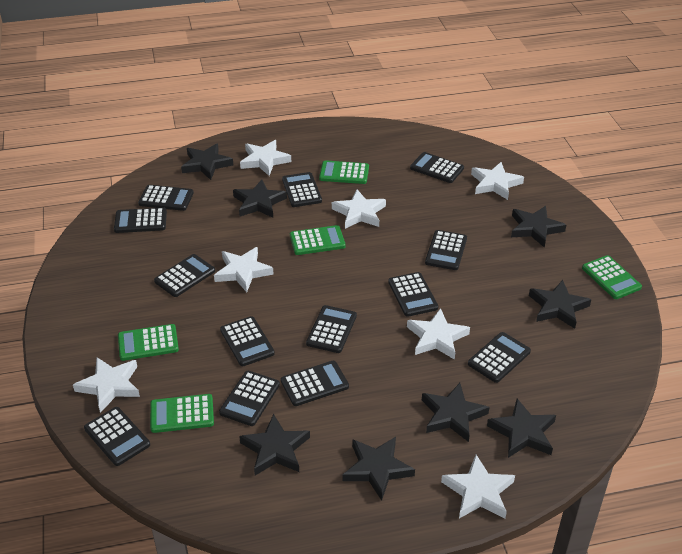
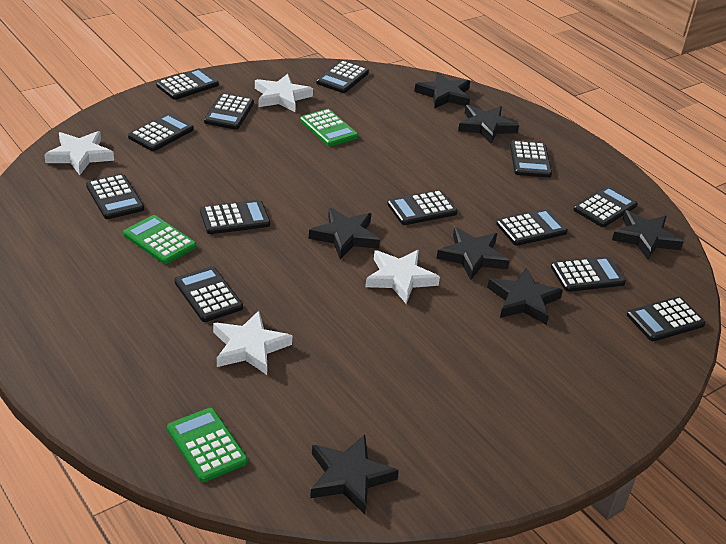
black star: [181,143,233,180] [233,179,287,218] [239,414,310,475] [343,437,415,501] [422,383,489,442] [487,399,556,458] [511,206,566,248] [529,280,592,329] = 8 -> [309,207,380,259] [310,435,399,515] [414,72,470,109] [436,227,510,280] [458,105,519,144] [487,268,563,325] [612,210,683,260] = 7
green calculator: [118,324,179,361] [150,394,214,433] [290,225,346,255] [319,160,369,184] [582,255,642,299] = 5 -> [123,215,196,264] [167,408,248,482] [300,109,358,146] = 3
white star: [73,357,140,413] [214,247,274,292] [240,140,291,176] [332,189,386,229] [407,308,470,360] [441,455,515,518] [471,162,524,200] = 7 -> [44,131,114,175] [213,311,292,375] [255,74,313,112] [365,250,440,304] = 4

